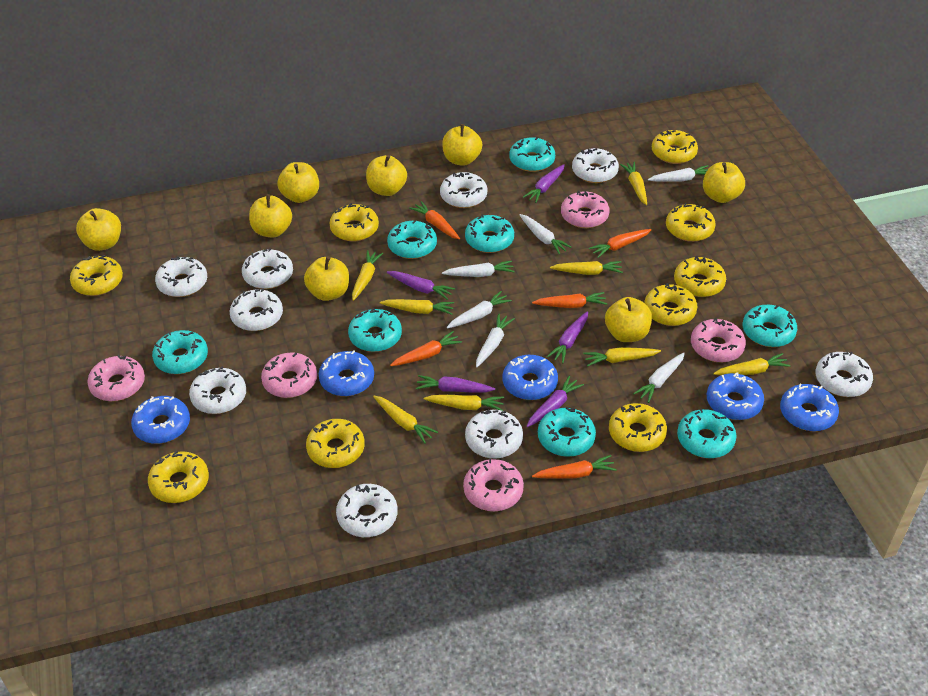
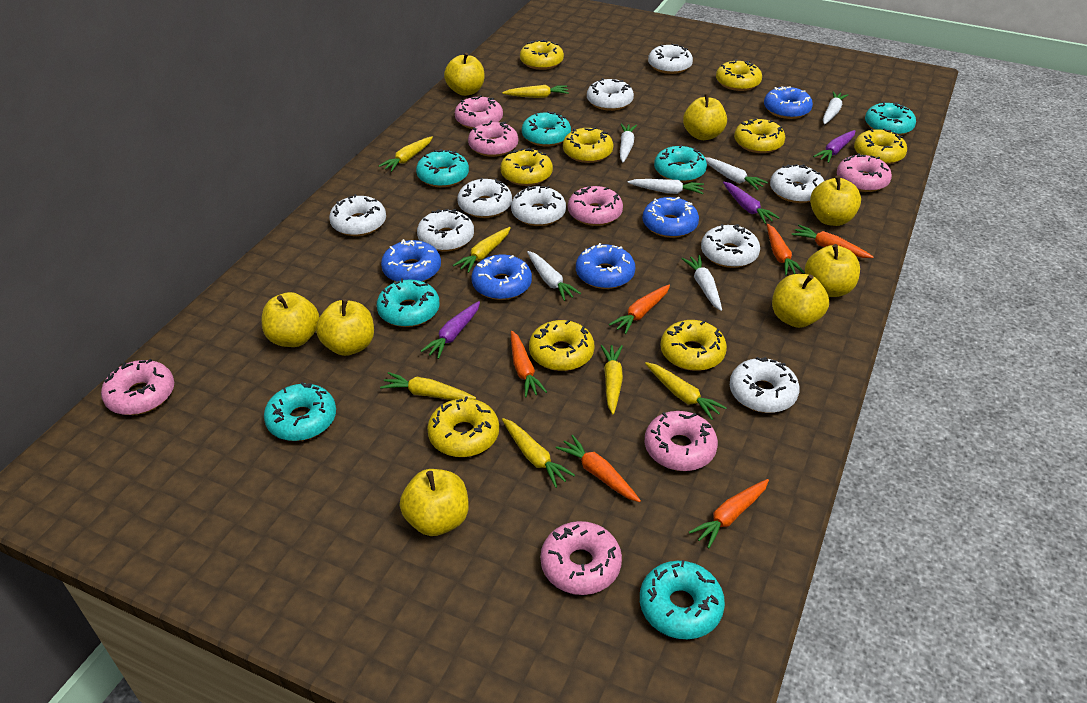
orange carrot: [390,331,462,366] [409,201,460,239] [532,292,607,308] [532,455,617,479] [589,229,651,258] = 5 -> [511,331,547,397] [556,435,641,502] [609,285,670,334] [689,479,769,549] [767,224,805,275] [792,225,873,258] = 6
pink donut: [87,355,145,401] [261,353,317,398] [463,458,524,511] [561,191,609,228] [691,318,746,363] = 5 -> [101,359,174,415] [455,95,503,129] [468,121,518,157] [540,521,622,595] [568,186,623,226] [645,411,718,471] [837,153,892,192] = 7
purple carrot: [387,271,455,300] [416,375,495,393] [523,164,565,203] [527,376,584,427] [547,311,588,363] = 5 -> [421,301,480,359] [723,182,780,224] [813,130,855,163] = 3
turquoise donut: [152,330,208,374] [348,308,402,352] [387,220,437,259] [465,214,514,253] [509,137,555,172] [538,407,596,457] [677,408,737,458] [743,305,797,347] = 8 -> [264,382,336,441] [377,278,440,327] [416,149,469,187] [522,111,571,146] [640,560,725,639] [654,145,707,182] [865,101,916,136] = 7
yellow carrot: [352,250,383,301] [373,396,438,444] [380,299,454,315] [424,395,504,411] [550,261,623,275] [583,347,661,366] [620,162,647,205] [713,353,791,375] = 8 -> [379,136,433,172] [380,372,476,400] [453,227,511,273] [502,85,569,98] [502,418,575,488] [601,345,623,414] [645,362,727,420] = 7

